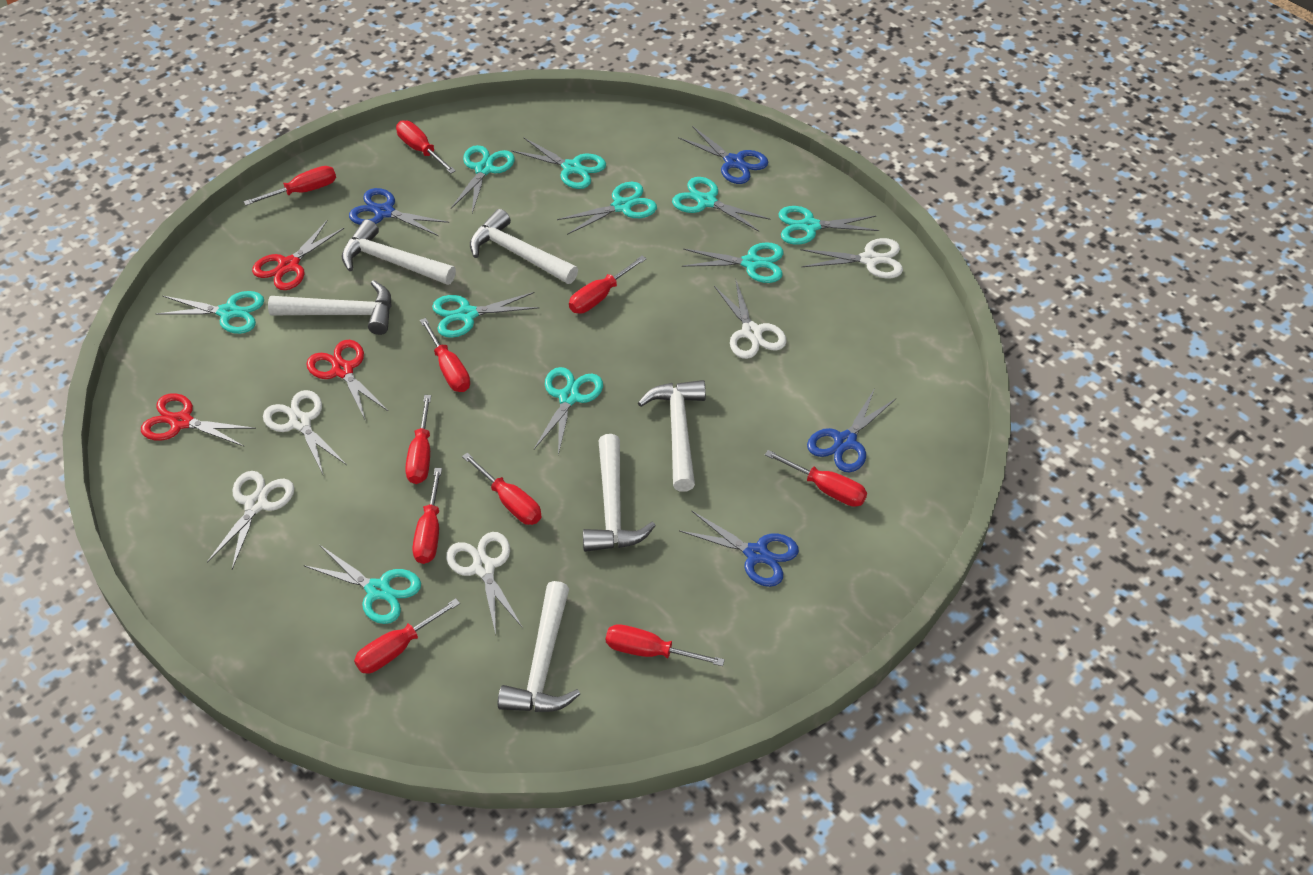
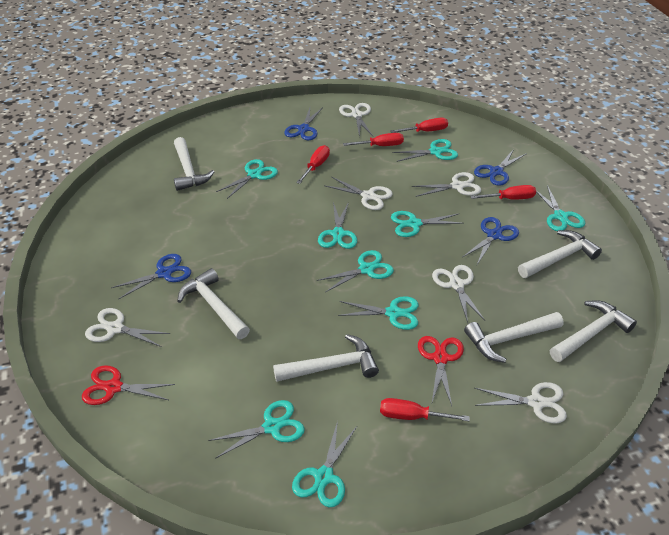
red scissors: [141,393,256,446] [252,220,344,290] [306,340,388,421] = 3 -> [82,365,175,405] [418,336,464,406] = 2
red screwdriver: [244,166,336,205] [354,598,460,674] [396,120,456,174] [405,395,431,484] [412,468,442,564] [420,318,470,392] [462,453,542,525] [569,256,646,314] [606,624,725,666] [765,450,867,507] = 10 -> [296,145,330,184] [343,133,404,146] [380,398,470,421] [391,118,448,133] [470,185,536,200] = 5
turquoise scissors: [156,291,264,334] [303,545,421,624] [432,292,539,338] [451,145,515,213] [511,137,606,189] [534,367,603,455] [557,182,657,235] [672,177,771,232] [682,242,783,283] [778,206,879,245] = 10 -> [208,400,305,459] [216,159,278,199] [292,421,357,507] [317,250,394,292] [318,202,357,249] [338,296,419,330] [391,211,464,237] [392,139,458,162] [536,185,585,231] = 9
white scissors: [207,471,294,569] [263,390,347,474] [446,532,523,635] [714,281,787,359] [800,238,903,278] = 5 -> [85,308,170,347] [324,177,393,210] [339,103,373,137] [411,172,481,197] [432,265,485,323] [475,382,567,424] = 6

